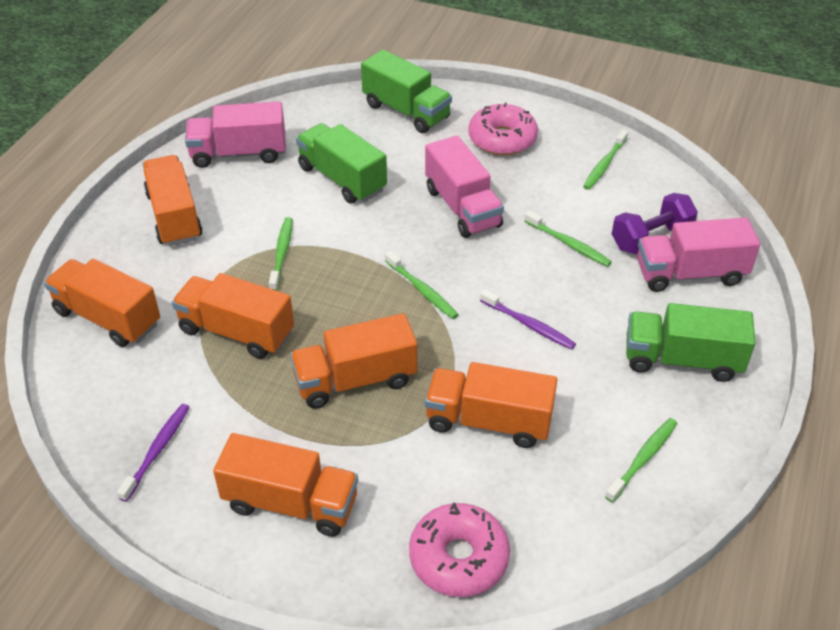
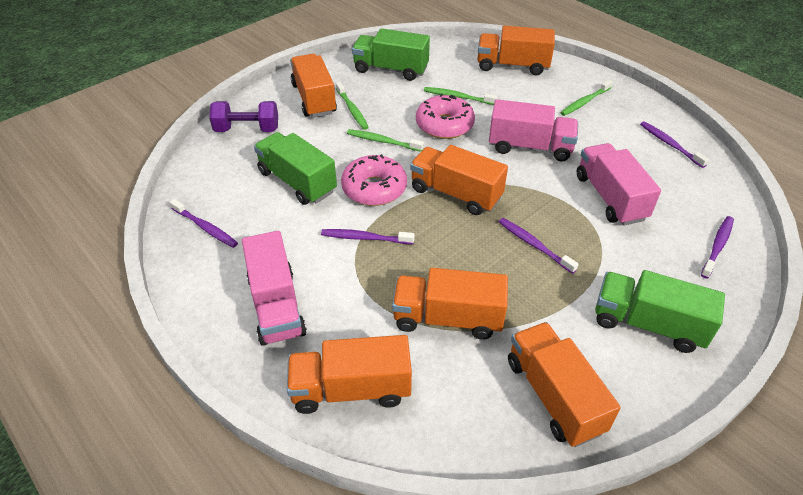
green toothbrush: [269,217,293,291] [385,251,459,319] [524,211,612,267] [583,130,628,190] [605,418,677,503] = 5 -> [336,82,369,130] [347,129,424,152] [424,87,497,105] [560,80,613,116] = 4
purple toothbrush: [117,404,190,502] [480,289,576,350] = 2 -> [169,199,238,248] [321,229,415,244] [499,218,578,274] [640,121,709,168] [701,216,734,279] = 5

